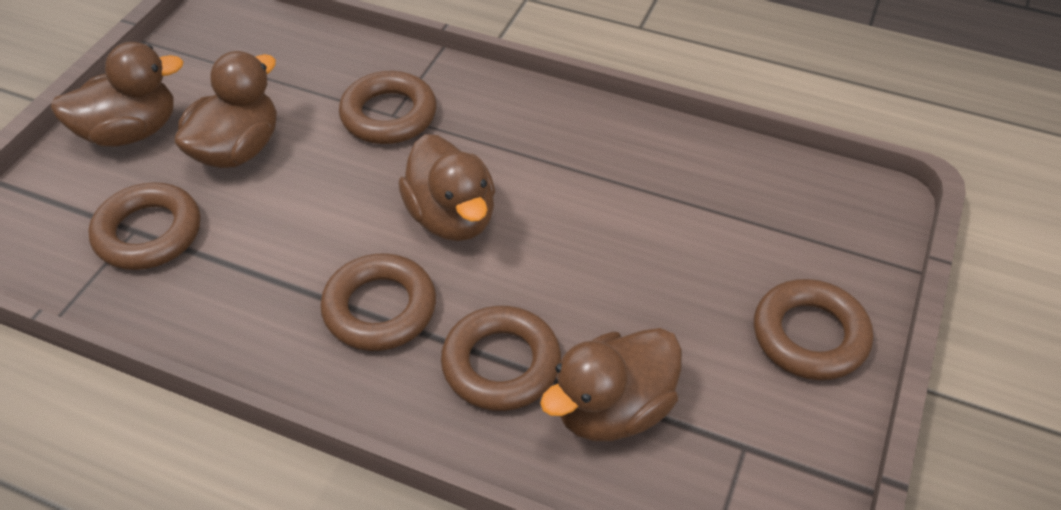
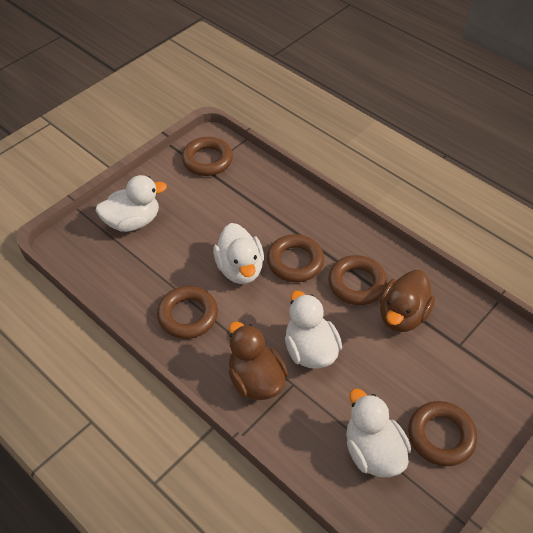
brown duck: [50,42,184,147] [174,51,277,168] [398,134,495,241] [540,328,682,441] = 4 -> [229,322,288,400] [380,270,435,332] = 2
white duck: none = 0 -> [96,175,167,232] [213,223,264,284] [285,291,342,369] [346,389,411,477] = 4

